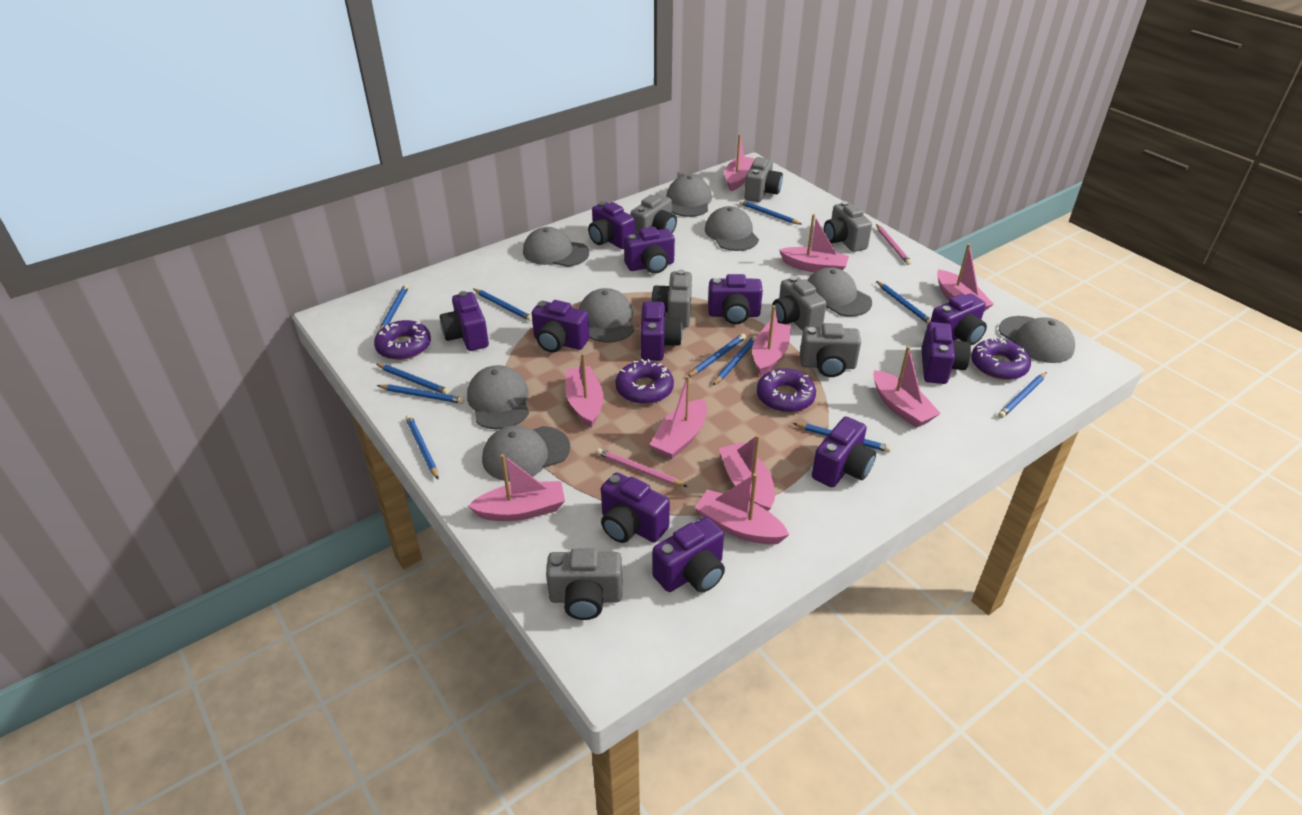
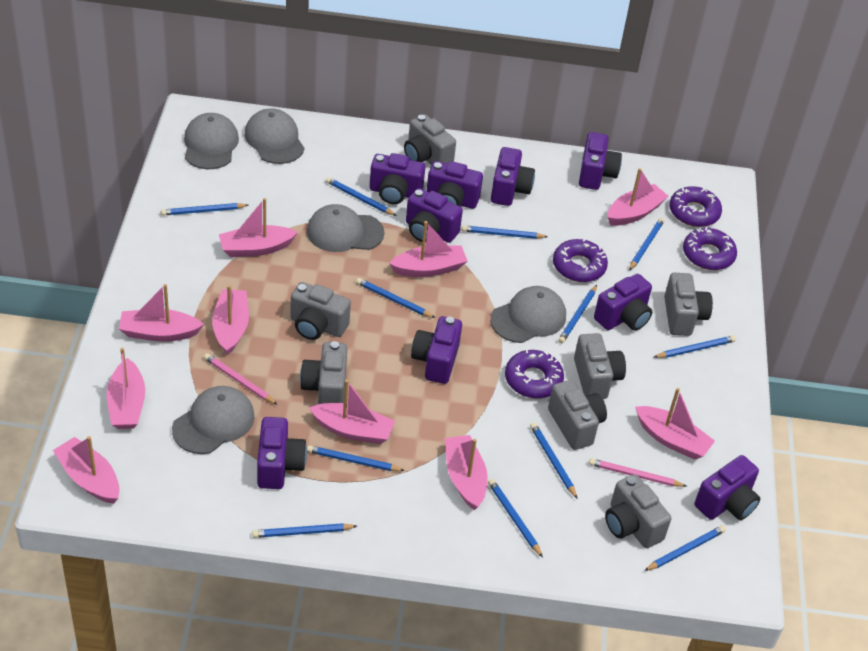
blue pencil: [376,364,450,395] [377,384,464,404] [380,284,409,330] [406,415,438,479] [474,289,532,321] [688,334,746,377] [713,335,757,385] [740,200,802,225] [793,423,892,452] [876,281,931,324] [998,372,1047,418] = 11 -> [161,203,248,215] [252,523,357,538] [307,445,405,471] [326,177,397,216] [356,278,435,318] [462,225,548,239] [488,479,543,558] [530,423,578,499] [558,285,597,343] [629,218,664,271] [644,525,726,571] [654,336,736,358] = 12
grey cap: [467,365,529,430] [482,425,570,482] [523,227,589,267] [579,288,634,343] [666,175,712,217] [705,206,759,251] [807,267,872,317] [999,316,1075,363] = 8 -> [172,386,255,454] [184,113,239,169] [244,108,305,164] [307,204,384,252] [490,286,566,343] = 5
purple camera: [440,291,489,351] [532,300,590,353] [588,201,635,249] [601,472,670,543] [624,227,675,274] [640,301,683,360] [652,517,725,592] [708,274,763,324] [812,416,876,488] [921,322,971,384] [930,294,987,345] = 11 -> [257,417,307,489] [369,153,425,204] [406,188,463,243] [411,316,462,384] [427,161,483,209] [491,147,535,206] [579,132,622,190] [594,274,652,331] [694,455,760,520] = 9

